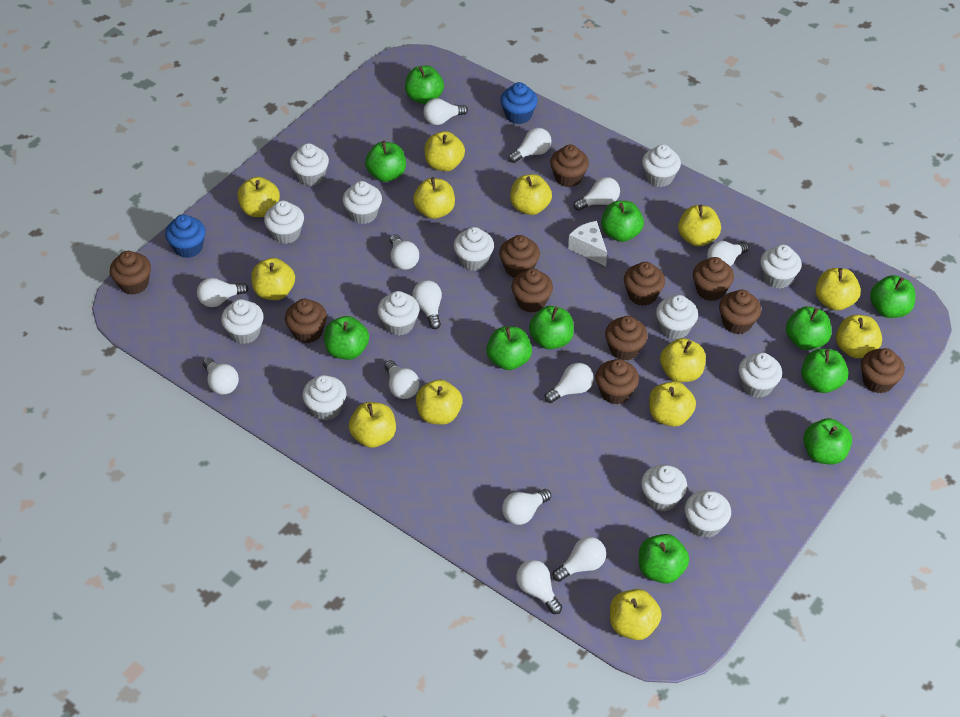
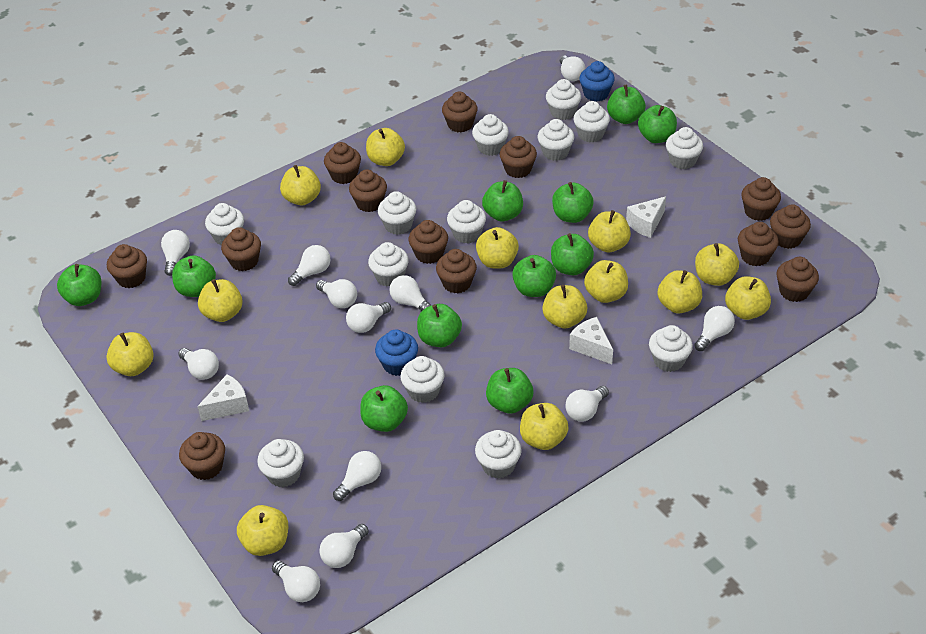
brown cupcake: [110,251,151,295] [285,299,327,343] [499,235,540,278] [511,268,553,313] [550,145,589,187] [595,359,639,404] [605,316,648,361] [624,262,665,306] [693,257,734,301] [719,290,761,334] [861,348,905,394] = 11 -> [107,244,147,288] [179,432,225,480] [221,227,261,271] [324,142,361,184] [349,169,387,212] [409,220,448,264] [436,249,477,293] [442,91,478,132] [500,136,537,178] [738,222,779,266] [741,177,781,221] [770,204,811,249] [776,257,819,302] = 13
white cheese: [568,221,607,266] = 1 -> [197,374,249,421] [569,317,613,364] [626,196,666,238] = 3
white light bulb: [197,278,248,307] [203,357,239,395] [384,360,420,399] [390,234,419,270] [412,280,442,329] [423,98,468,125] [502,489,551,525] [508,128,551,163] [516,560,562,614] [544,363,594,403] [552,537,606,582] [574,177,620,211] [707,241,749,266] = 13 -> [161,230,190,276] [179,348,219,379] [272,561,320,602] [288,245,330,286] [316,279,357,308] [319,524,369,568] [333,451,381,501] [346,302,391,333] [390,275,431,311] [560,55,585,81] [565,386,609,422] [694,306,735,351] = 12

